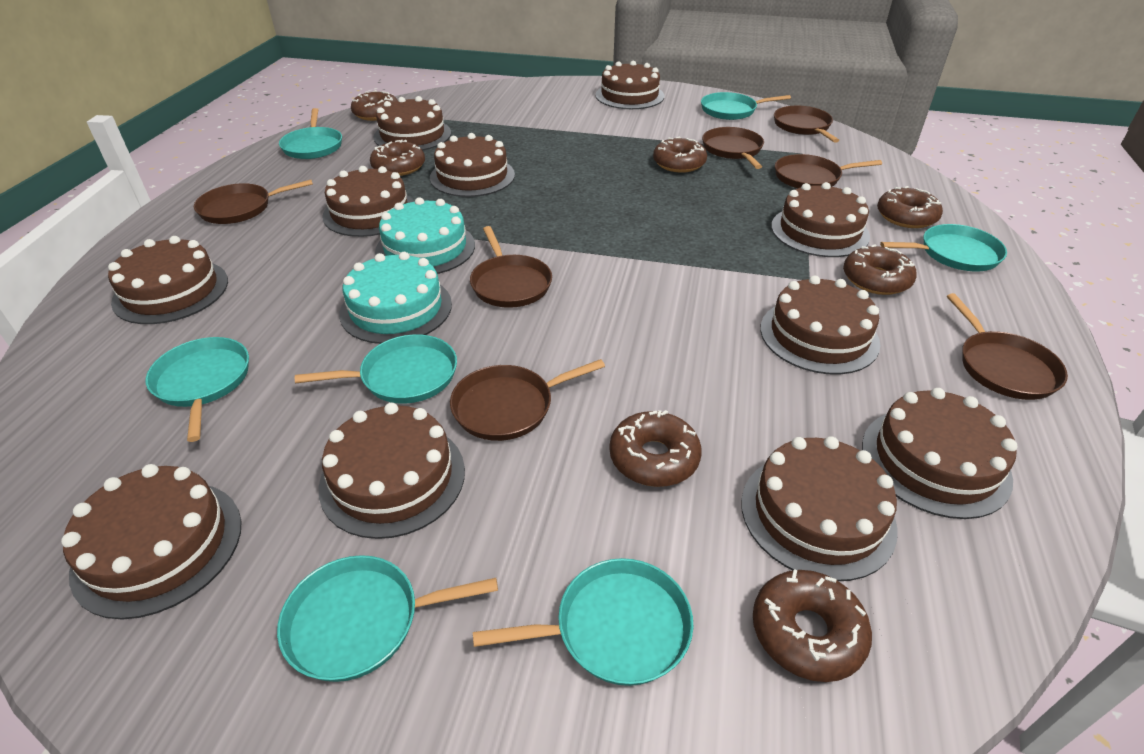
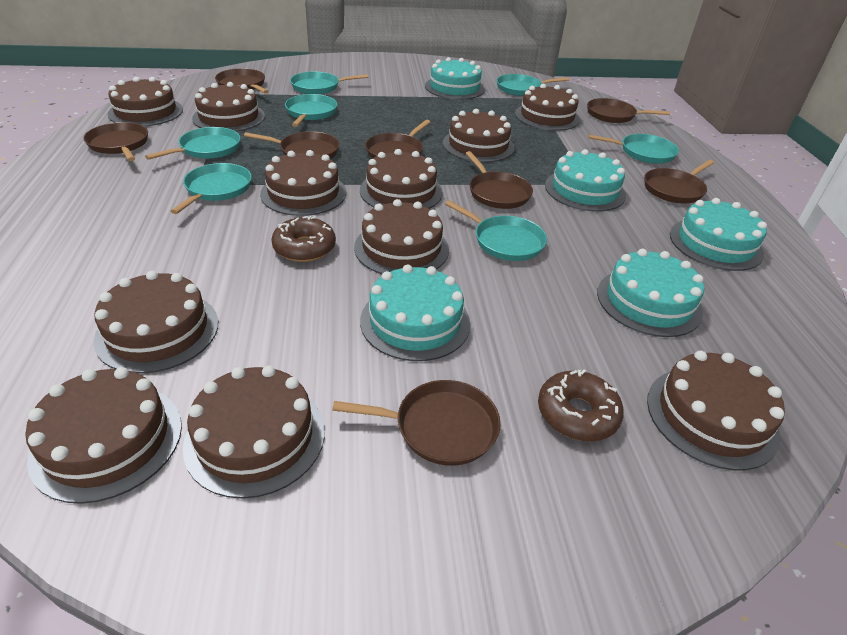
brown donut: [351,90,398,121] [370,140,425,176] [609,410,702,487] [653,136,707,173] [753,569,872,682] [843,244,917,295] [877,186,943,228] = 7 -> [271,216,336,262] [538,369,624,441] = 2
brown pan: [194,180,313,224] [450,359,605,441] [470,226,552,308] [702,127,764,169] [774,106,839,143] [775,154,882,188] [947,293,1068,400] = 7 -> [83,122,148,161] [215,68,269,94] [244,131,340,159] [332,380,501,466] [365,120,430,159] [465,151,533,209] [587,98,670,123] [644,160,714,203] = 8
turquoise cake: [339,252,452,344] [375,197,475,274] = 2 -> [360,264,470,361] [425,57,485,100] [545,149,626,212] [597,249,704,337] [670,198,767,271] = 5

